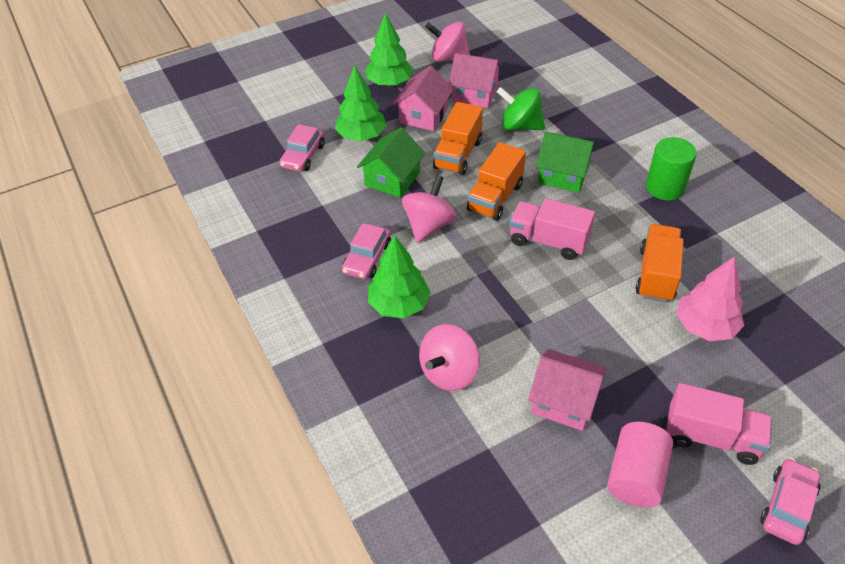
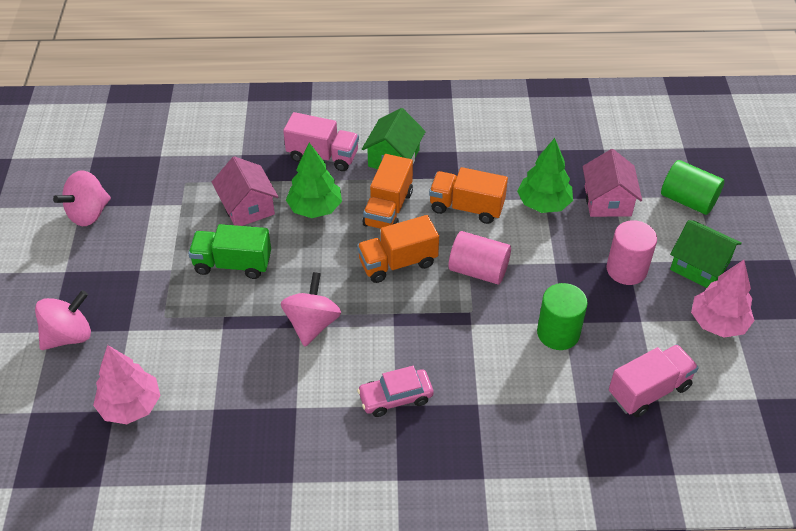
green cylinder: [646,137,697,200] = 1 -> [537,283,588,350] [661,160,724,215] = 2
green spinning top: [497,87,545,131] = 1 -> none = 0
green tree: [335,65,387,141] [365,13,413,86] [368,235,431,318] = 3 -> [286,143,342,218] [517,138,573,213] = 2
green truck: none = 0 -> [188,224,271,279] = 1
pink car: [280,124,325,172] [342,223,391,279] [760,458,821,545] = 3 -> [357,366,433,417] = 1
pink cylinder: [607,422,673,508] = 1 -> [449,231,511,284] [606,220,657,285] = 2
pink house: [393,66,454,131] [449,53,502,108] [528,349,607,431] = 3 -> [212,156,278,226] [583,149,642,217] = 2
pink tree: [676,256,744,341] = 1 -> [93,345,160,424] [691,260,754,338] = 2

